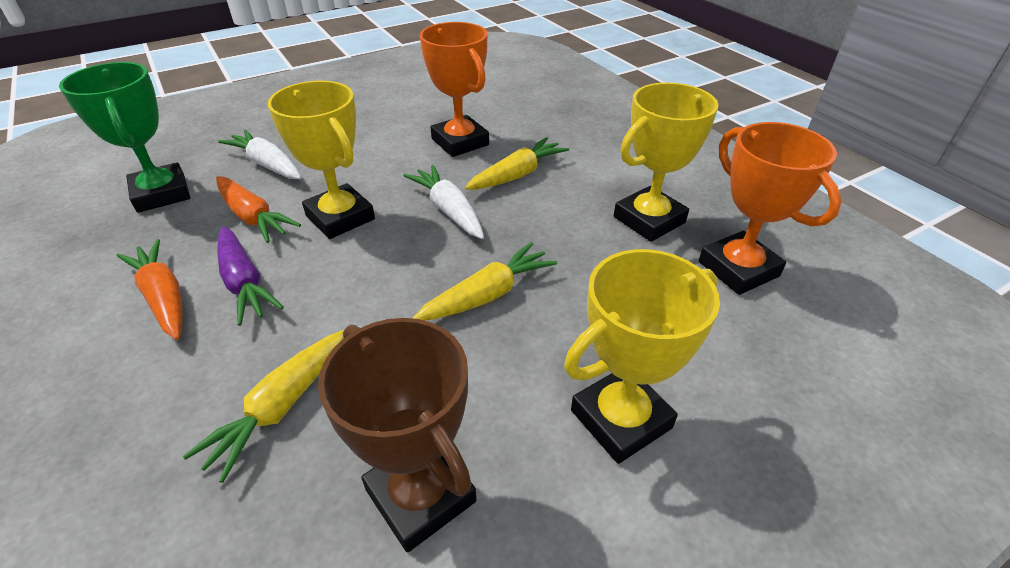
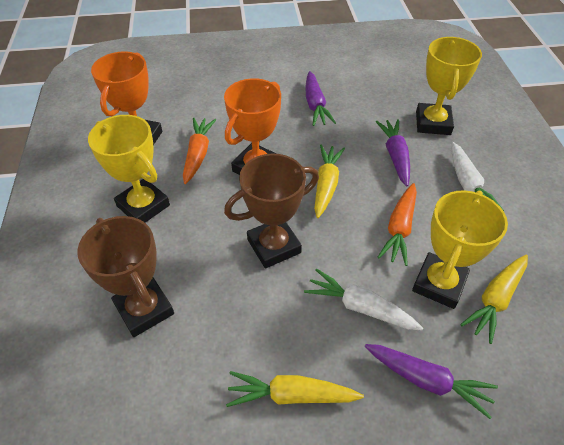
brown trophy: [318,318,476,552] = 1 -> [77,216,174,337] [224,154,319,269] = 2
green trophy: [59,62,190,213] = 1 -> none = 0
purple carrot: [217,226,284,326] = 1 -> [306,71,336,126] [364,344,498,419] [376,119,410,187] = 3

